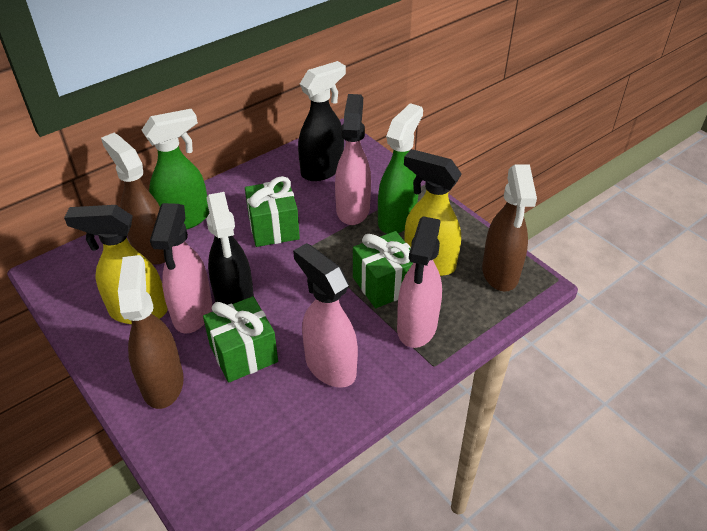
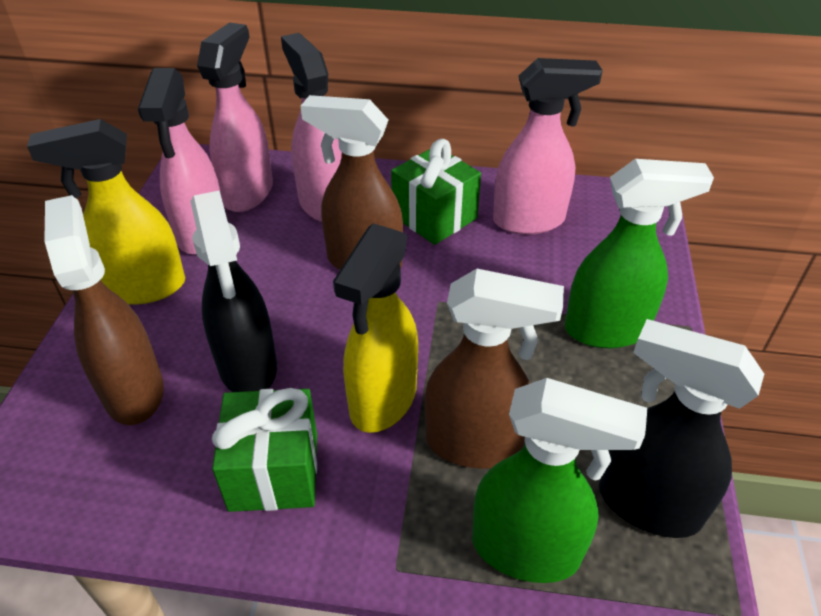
green gift: [203,296,278,383] [245,176,300,247] [353,231,413,308] = 3 -> [212,388,317,512] [391,139,481,245] = 2

